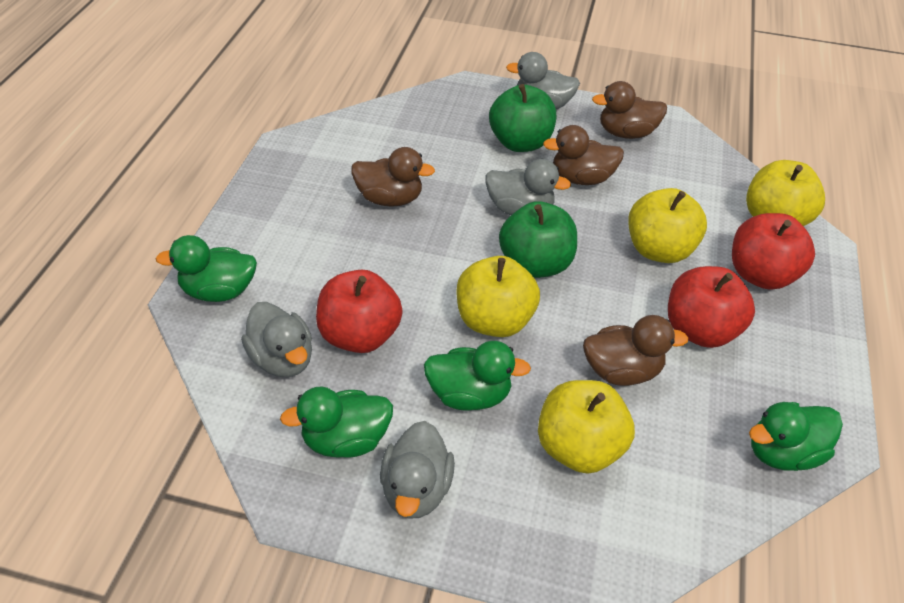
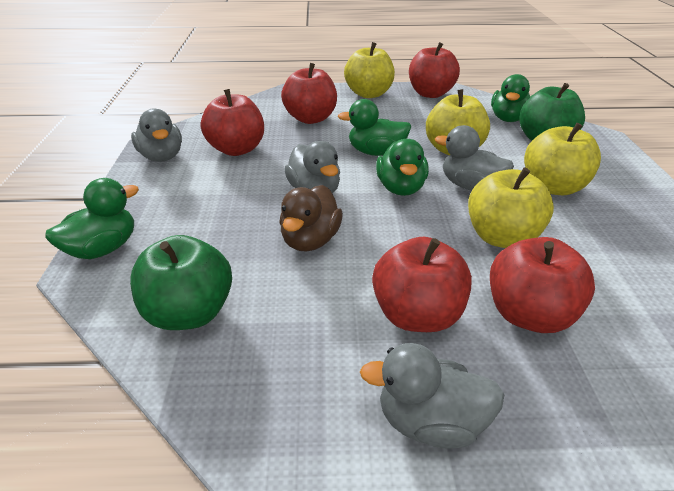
brown duck: [351,147,435,207] [543,125,624,185] [583,315,688,386] [592,81,667,139] = 4 -> [279,185,343,252] = 1
red apple: [316,270,403,353] [668,266,755,348] [732,213,815,290] = 3 -> [201,89,264,156] [281,63,337,124] [372,237,472,332] [409,42,460,98] [490,237,595,333] = 5

